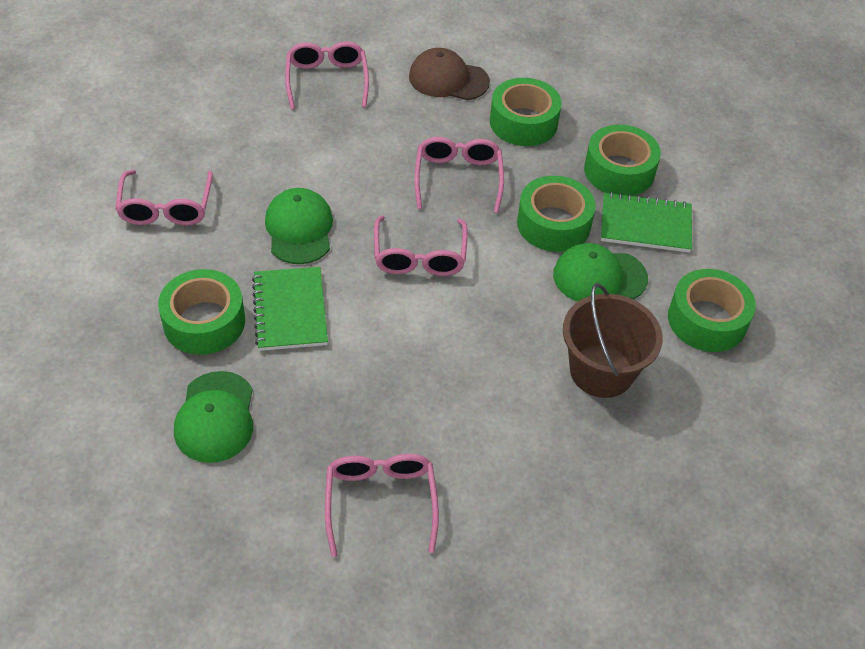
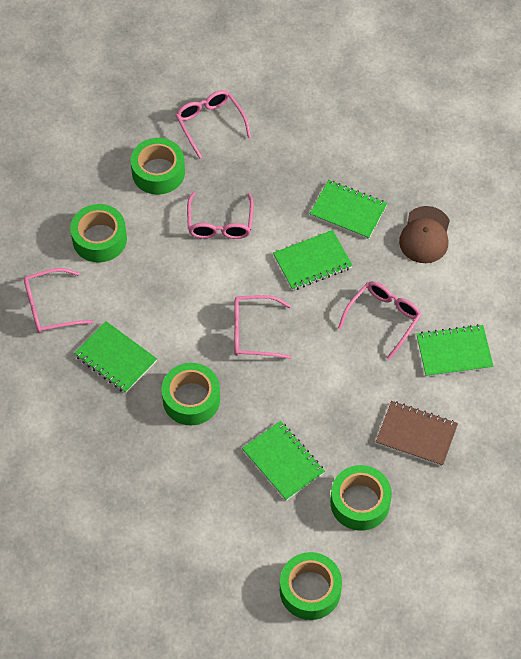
brown bucket: [563,283,663,398] = 1 -> none = 0
brown notebook: none = 0 -> [376,401,458,466] = 1
green cap: [174,371,253,463] [265,188,333,264] [553,243,648,302] = 3 -> none = 0
green notebook: [252,267,328,351] [601,192,692,253] = 2 -> [74,321,157,393] [242,421,325,501] [273,230,353,291] [310,180,388,239] [417,324,494,377] = 5

